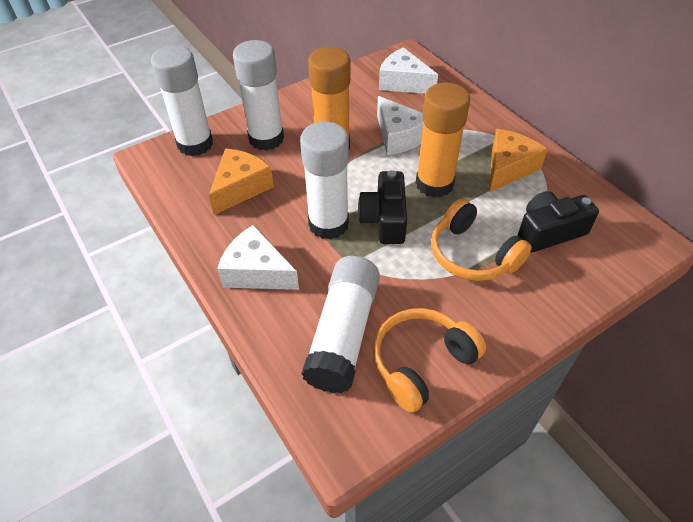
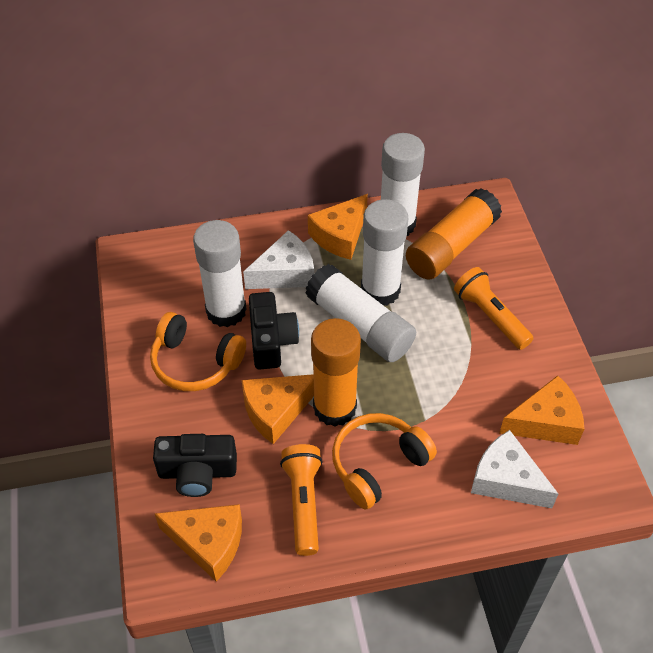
orange cheese: [209,148,274,215] [489,129,548,192] = 2 -> [155,504,242,582] [242,374,314,444] [308,194,368,260] [499,375,584,445] = 4
orange flashlight: none = 0 -> [280,444,323,556] [454,267,534,350] = 2
white cheese: [217,225,299,290] [377,96,423,155] [379,47,438,94] = 3 -> [243,230,314,289] [471,430,558,508] = 2

